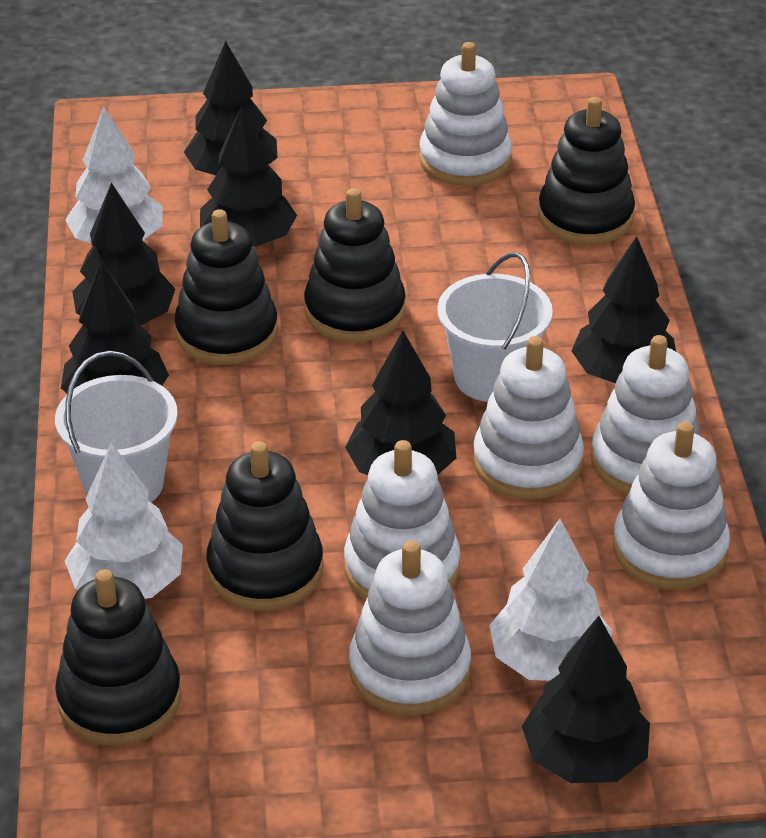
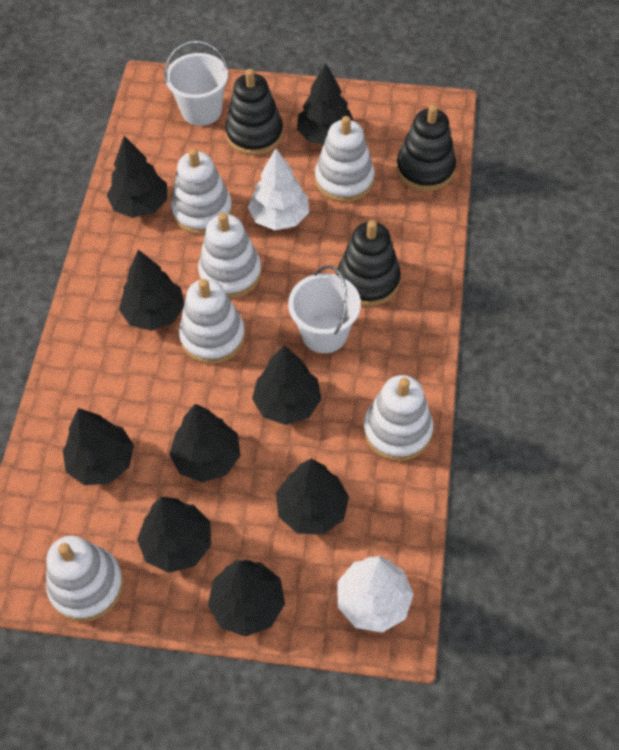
black stacking toy: [55,569,181,746] [174,209,278,365] [206,441,323,611] [304,188,406,342] [538,97,635,245] = 5 -> [225,69,283,155] [337,220,401,306] [396,105,456,191] = 3
black tree: [61,261,169,393] [72,182,175,326] [184,41,278,175] [200,106,297,247] [345,331,456,475] [522,616,650,783] [571,236,676,383] = 7 -> [63,408,134,485] [107,136,167,218] [119,250,184,331] [137,497,211,573] [169,404,241,483] [208,560,285,637] [252,345,321,425] [276,459,349,535] [297,63,354,144] = 9
white tree: [65,107,163,244] [65,443,183,599] [489,519,612,681] = 3 -> [248,149,309,230] [337,556,414,633] = 2

